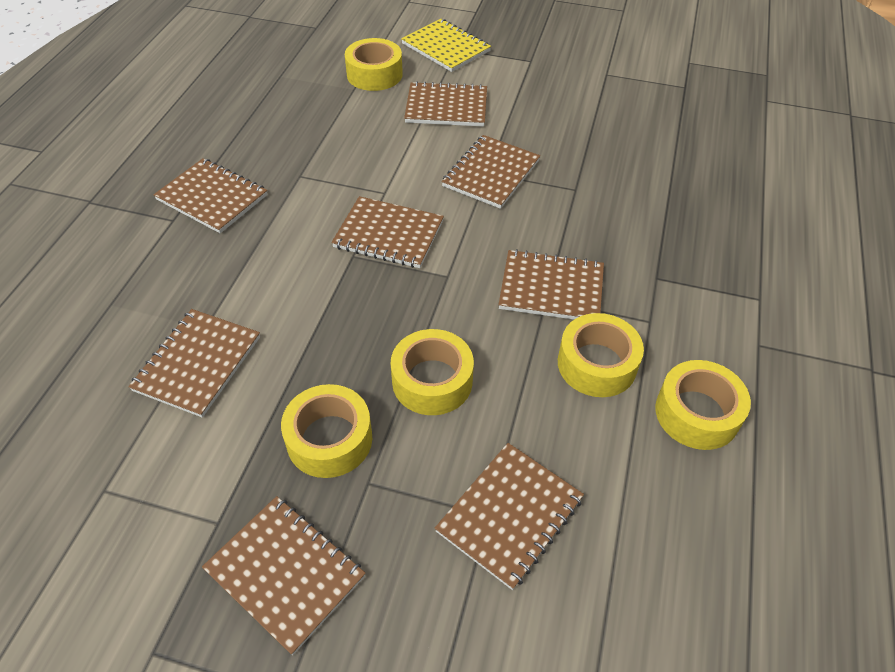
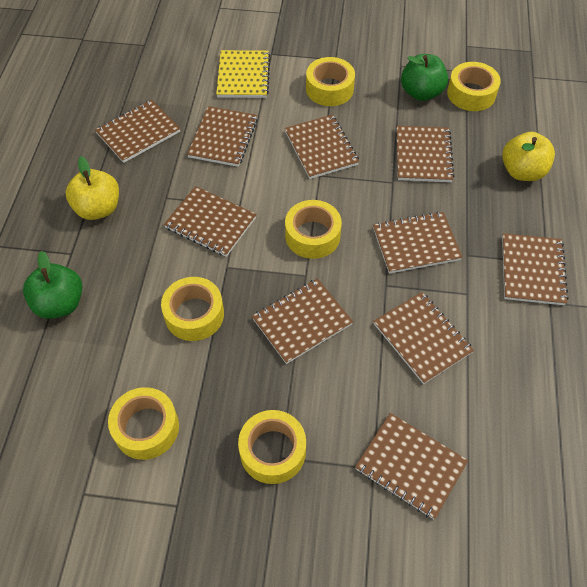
brown notebook: [128,309,260,418] [153,158,267,233] [202,496,366,655] [331,196,444,268] [404,81,487,127] [435,443,584,590] [442,135,540,209] [498,249,604,320] = 8 -> [95,100,180,163] [164,186,257,257] [187,106,258,167] [252,278,353,364] [285,115,359,179] [355,413,468,519] [373,211,463,274] [373,292,474,384] [397,126,454,182] [502,233,569,305] = 10
green apple: none = 0 -> [23,251,82,319] [401,54,448,101] = 2
yellow apple: none = 0 -> [66,156,119,220] [502,132,555,181] = 2
yellow tape: [281,384,372,478] [345,38,403,91] [391,329,474,415] [558,313,644,397] [655,360,751,450] = 5 -> [108,387,179,460] [161,277,224,341] [238,410,306,484] [285,200,342,259] [306,57,355,106] [447,62,501,111] = 6

